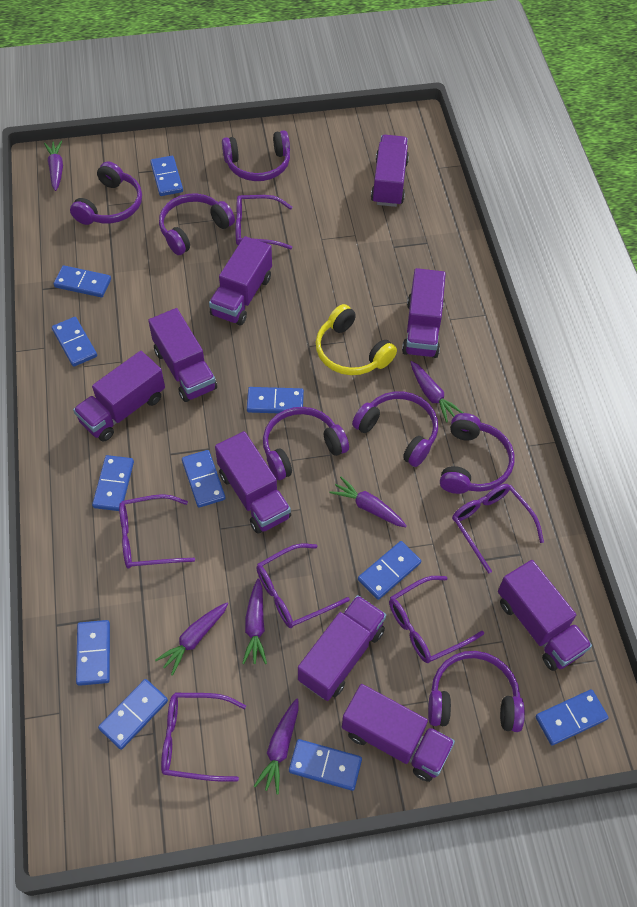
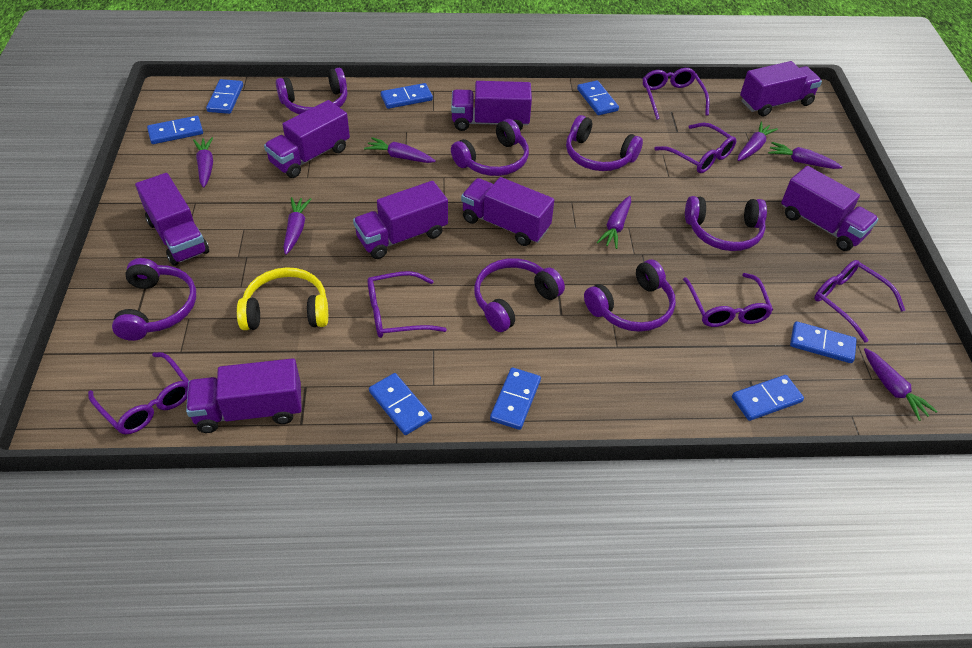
blue domino: [52,317,97,367] [54,265,111,297] [76,620,110,686] [92,455,134,511] [98,679,168,750] [150,156,183,196] [182,450,226,508] [247,387,304,413] [289,739,362,791] [358,541,421,600] [535,689,609,745] = 11 -> [147,116,203,144] [206,79,243,114] [369,373,432,435] [381,83,433,109] [490,367,541,430] [577,80,619,115] [732,375,804,421] [790,321,857,363] = 8
purple carrot: [44,141,63,191] [155,603,228,676] [242,578,267,664] [254,698,299,794] [329,477,407,527] [411,361,463,423] = 6 -> [193,137,213,188] [283,197,311,255] [364,137,436,163] [597,196,631,249] [737,122,778,161] [768,142,843,169] [864,348,938,421] = 7
purple truck: [73,351,165,442] [148,308,217,402] [209,236,272,326] [215,431,291,534] [298,595,386,701] [342,684,455,782] [371,135,409,207] [402,268,446,358] [498,560,592,671] = 9 -> [135,173,209,266] [186,358,302,433] [264,100,350,178] [353,181,448,259] [451,81,532,131] [461,177,554,246] [740,61,822,117] [781,166,879,251] = 8

